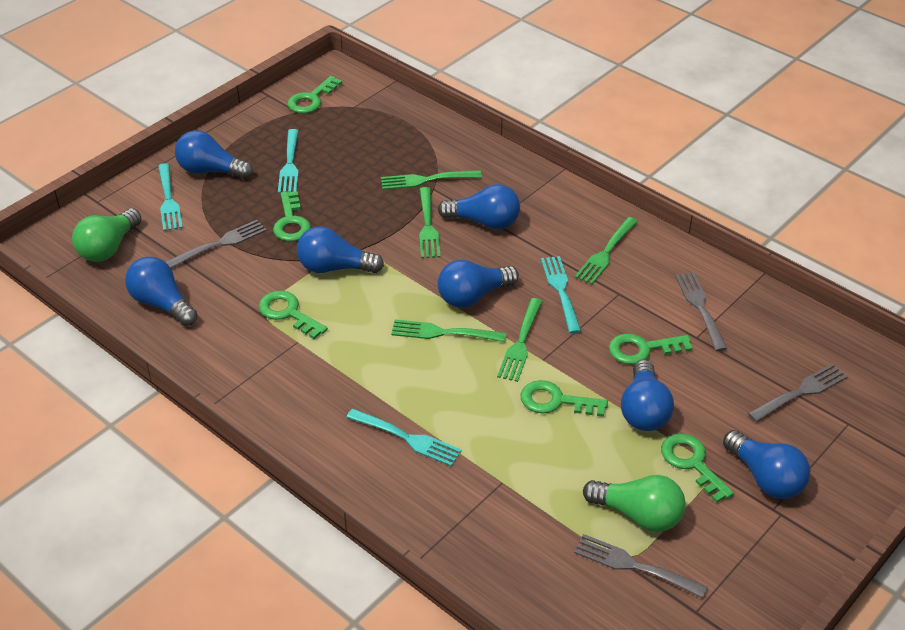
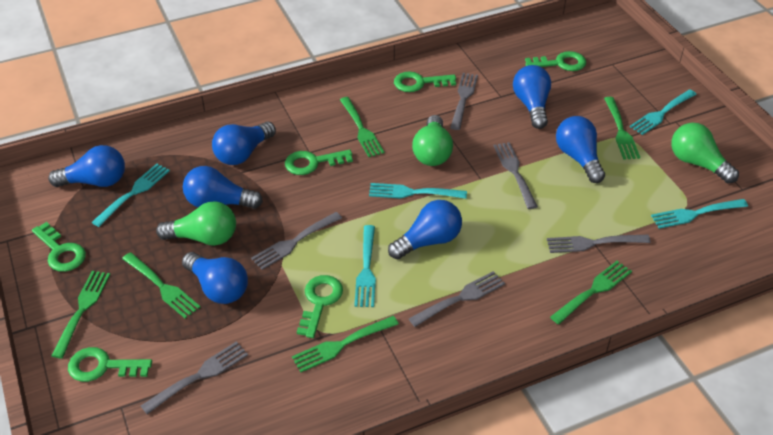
green fork: [381,170,482,190] [391,320,506,342] [419,187,440,258] [497,298,543,382] [575,217,638,284] = 5 -> [51,271,110,358] [122,252,200,319] [292,316,399,372] [340,97,384,157] [550,261,632,324] [604,97,640,160] = 6
green light bulb: [72,208,142,262] [583,475,686,532] = 2 -> [156,201,236,246] [412,115,453,166] [671,123,739,183] = 3
grey fork: [166,220,267,268] [574,534,707,598] [675,272,727,351] [748,363,848,422] = 4 -> [141,341,248,414] [251,212,342,270] [409,271,505,327] [450,73,478,130] [493,142,538,209] [547,235,651,253] = 6
turquoise fork: [158,163,183,231] [278,129,299,193] [346,409,462,466] [541,256,581,333] = 4 -> [91,164,170,227] [354,225,376,307] [369,183,467,199] [630,89,697,135] [651,199,748,229] = 5

